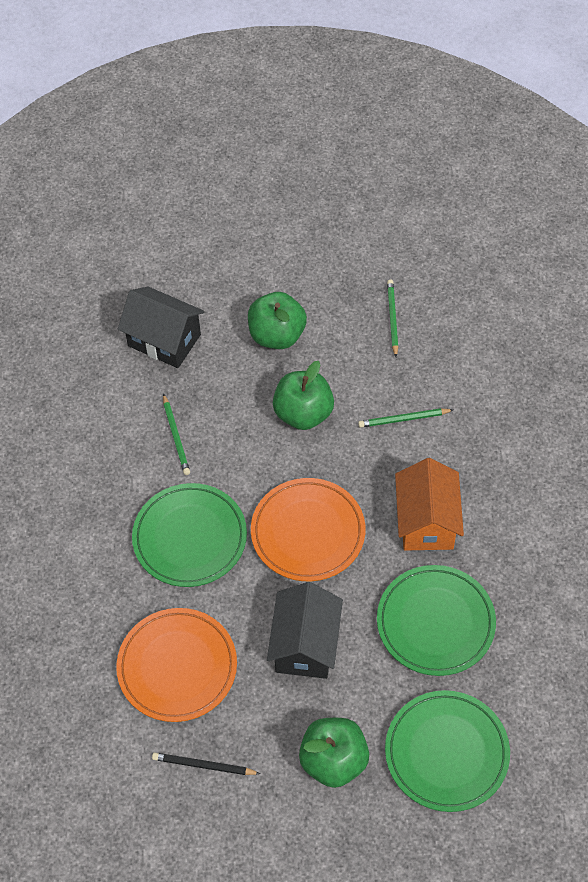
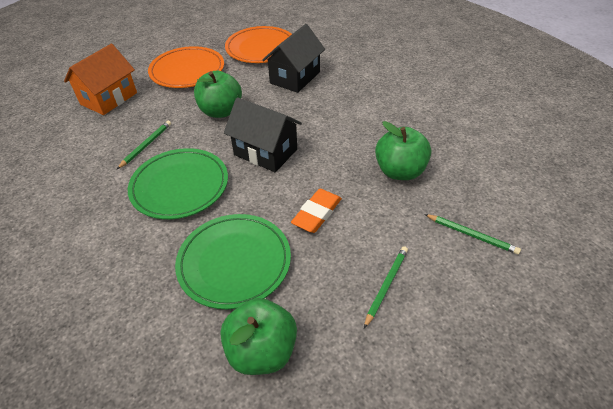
black pencil: [152,752,261,775] = 1 -> none = 0
green plate: [132,483,247,587] [377,565,496,676] [385,690,510,812] = 3 -> [128,148,228,219] [175,214,291,309] = 2
orange eraser: none = 0 -> [291,189,342,233] = 1

